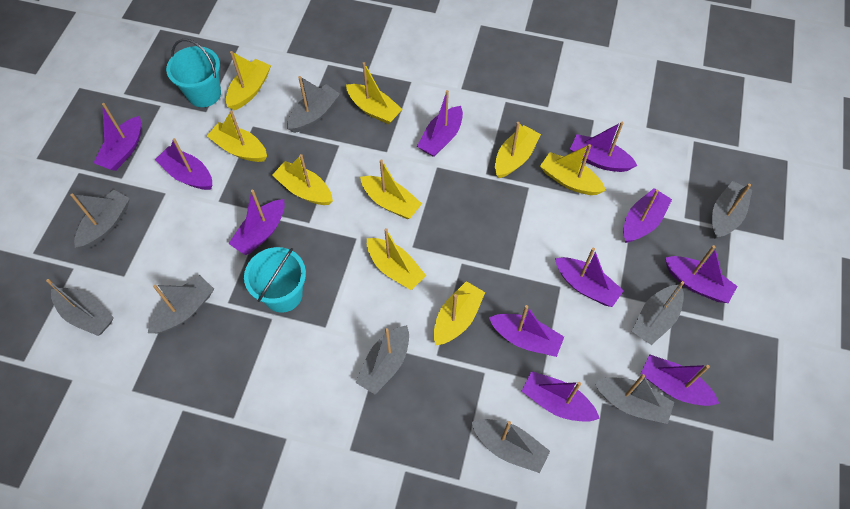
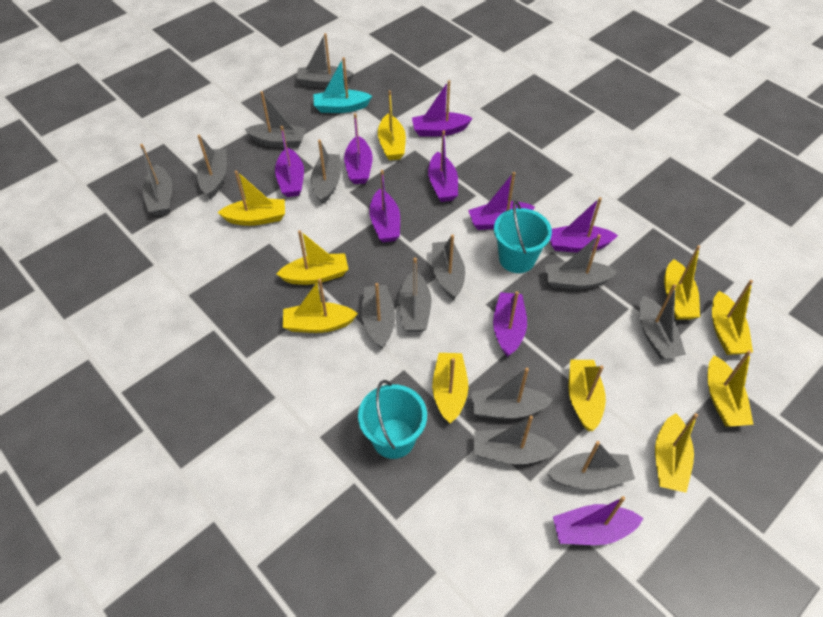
grey boat: [46,279,114,336] [70,190,130,249] [148,275,214,333] [287,76,340,133] [355,325,409,394] [472,419,550,473] [594,374,674,424] [632,281,684,345] [712,181,752,239] = 9 -> [140,144,172,216] [197,135,227,199] [245,91,306,148] [296,33,354,88] [311,140,341,204] [362,283,395,349] [398,258,432,332] [432,234,465,300] [472,368,553,419] [473,415,558,464] [545,234,617,289] [547,441,635,489] [640,284,686,360] = 13
purple boat: [93,103,141,171] [155,138,212,190] [228,190,285,255] [417,90,463,157] [489,305,564,357] [522,371,600,422] [555,248,624,307] [570,122,637,172] [623,188,672,243] [640,355,719,406] [665,245,737,303] = 11 -> [275,126,304,197] [344,113,373,184] [369,170,400,242] [412,80,473,136] [428,130,458,202] [468,172,535,230] [493,291,527,357] [550,197,618,253] [553,496,644,545] = 9
turquoise boat: none = 0 -> [313,57,372,113] = 1
yellow boat: [207,110,267,162] [226,51,271,110] [272,154,333,205] [346,62,403,125] [360,159,422,219] [367,228,426,290] [434,281,485,346] [495,122,541,178] [540,144,606,195] = 9 -> [217,171,285,226] [276,230,349,285] [283,279,358,333] [378,90,406,160] [432,353,468,424] [569,360,606,431] [655,413,698,493] [664,245,700,320] [708,350,754,427] [712,280,753,355] = 10

